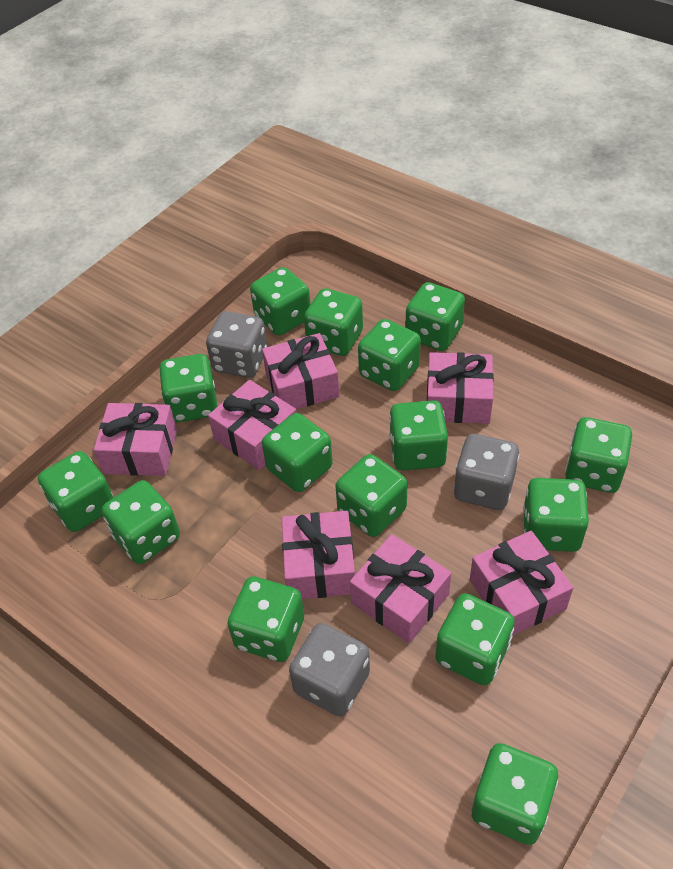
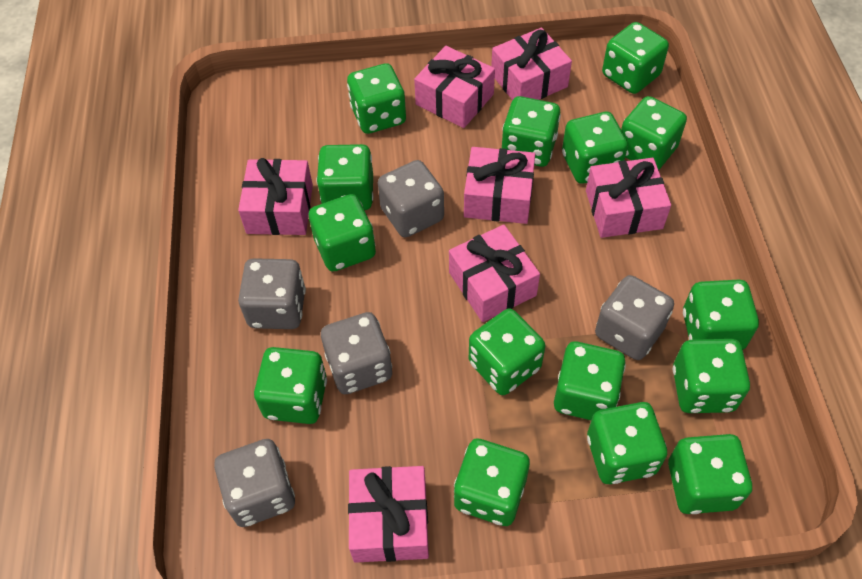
grey dice: [206,311,267,378] [289,623,370,717] [454,434,519,510] = 3 -> [214,439,295,527] [238,258,306,329] [321,312,392,394] [378,160,444,237] [595,275,674,360] = 5

